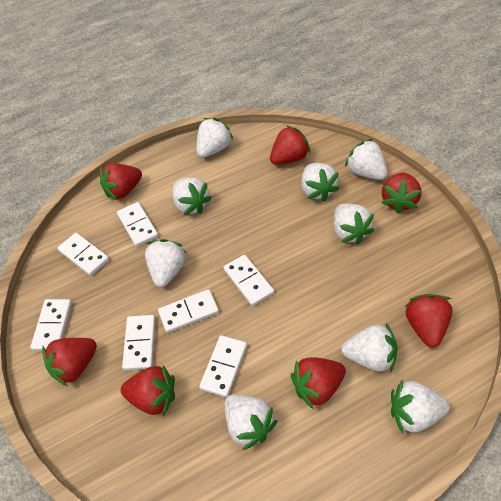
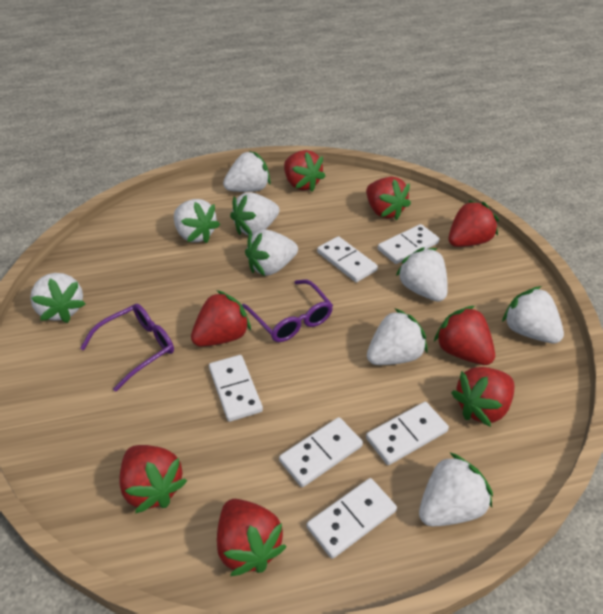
purple glasses: none = 0 -> [80,304,174,392] [242,279,333,342] = 2
red strawberry: [42,338,97,386] [99,163,142,200] [121,365,175,416] [270,125,311,165] [291,357,346,409] [381,173,421,214] [405,294,453,348] = 7 -> [119,445,187,514] [191,290,251,347] [217,499,287,576] [284,150,325,192] [366,177,411,220] [434,306,495,365] [448,200,499,247] [451,367,514,427] = 8
white domino: [30,299,72,351] [58,233,109,276] [117,202,158,247] [122,315,155,371] [158,289,219,333] [199,335,247,398] [223,255,274,306] = 7 -> [209,355,263,422] [279,417,363,487] [307,478,397,559] [317,236,378,282] [366,402,449,465] [378,224,439,264] = 6

